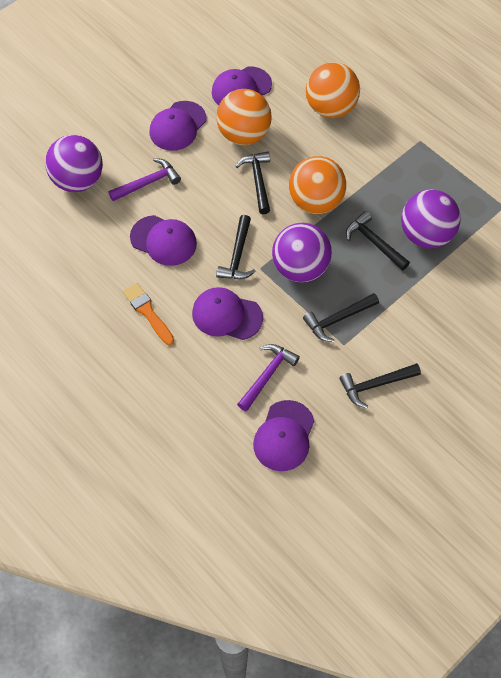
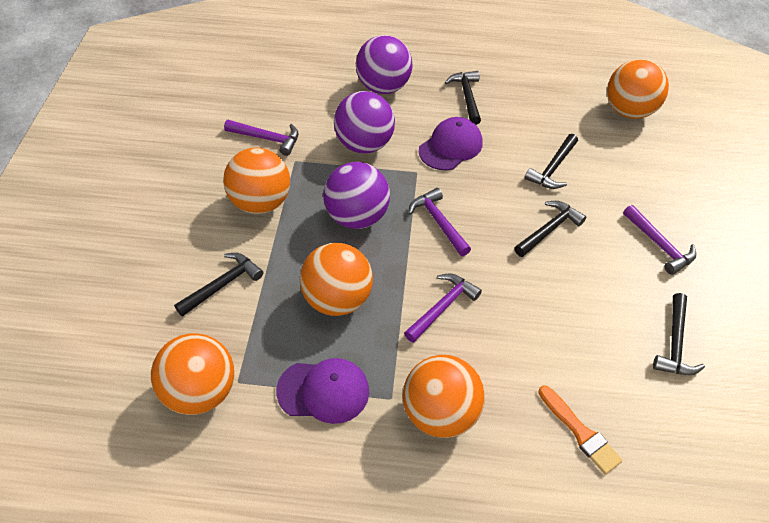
orange ball: [216,89,272,145] [289,156,346,214] [306,62,360,118] = 3 -> [151,333,234,415] [223,148,290,214] [300,243,373,316] [403,355,485,438] [607,59,669,119] = 5
purple cap: [130,215,197,266] [150,101,206,151] [192,287,263,340] [212,66,272,105] [253,400,314,471] = 5 -> [276,358,369,424] [419,117,482,170] = 2
purple hammer: [108,158,181,201] [237,344,300,412] = 2 -> [224,120,298,156] [404,274,482,343] [408,188,471,256] [623,205,696,275] = 4

